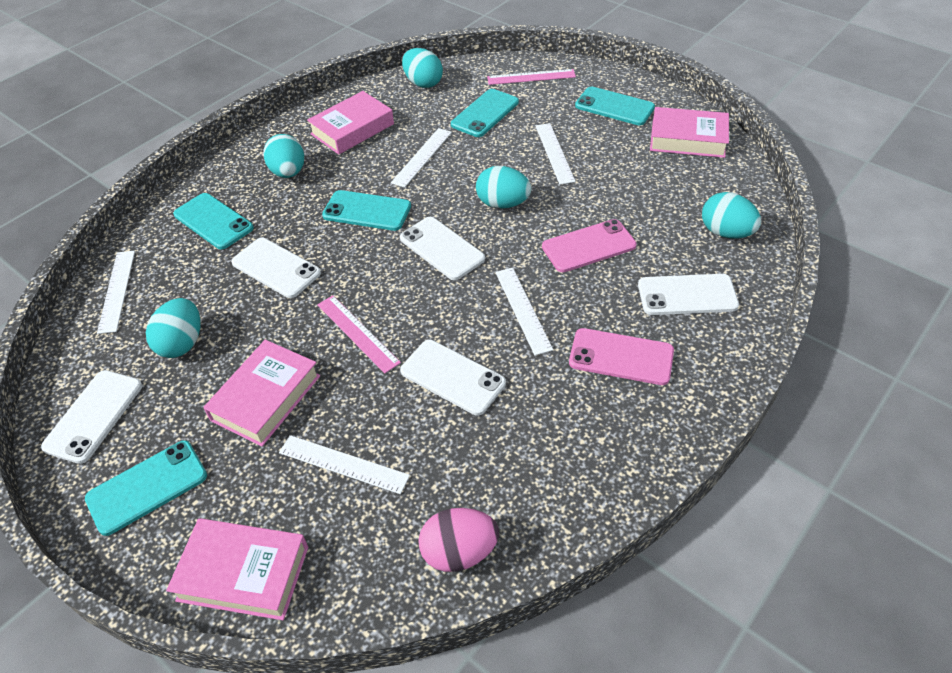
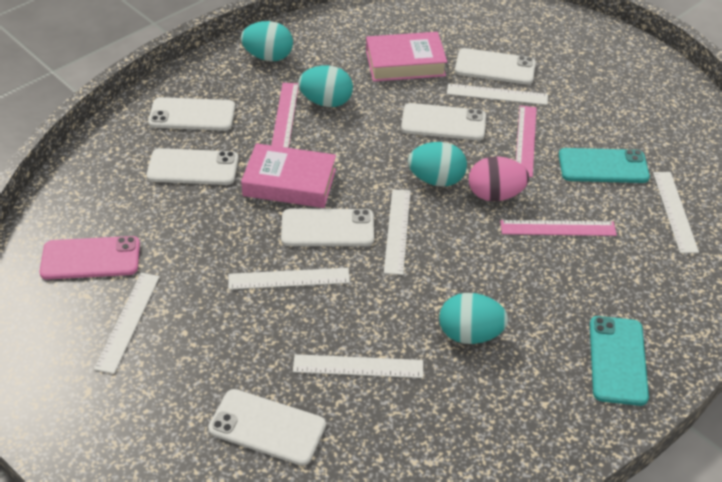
pink book: [166,518,308,620] [203,340,320,447] [307,91,394,155] [650,107,729,158] = 4 -> [241,143,336,208] [366,32,447,82] = 2
pink phone: [542,219,637,272] [569,328,674,385] = 2 -> [39,236,140,280] = 1
pink ruler: [317,295,401,373] [487,69,576,85] = 2 -> [272,83,299,148] [500,220,617,236] [516,105,537,177] = 3
turquoise egg: [146,298,200,358] [263,134,304,178] [402,48,443,88] [476,166,531,209] [702,192,761,239] = 5 -> [241,21,293,61] [298,65,353,107] [408,142,467,187] [439,293,508,344] = 4
turquoise phone: [85,440,207,536] [173,193,254,249] [322,190,411,231] [451,89,519,137] [575,87,655,125] = 5 -> [559,148,650,183] [590,316,649,406] = 2
white phone: [41,370,142,464] [231,238,321,298] [400,217,485,280] [400,340,506,415] [638,274,739,315] = 5 -> [146,148,238,185] [148,97,235,131] [208,389,326,466] [281,209,374,246] [401,103,486,140] [455,48,536,85] = 6
white ruler: [97,251,135,334] [279,435,410,494] [391,128,452,188] [495,268,553,355] [536,123,576,185] = 5 -> [94,273,160,374] [228,268,350,290] [293,354,423,378] [384,189,411,275] [447,83,548,105] [653,172,699,253] = 6

